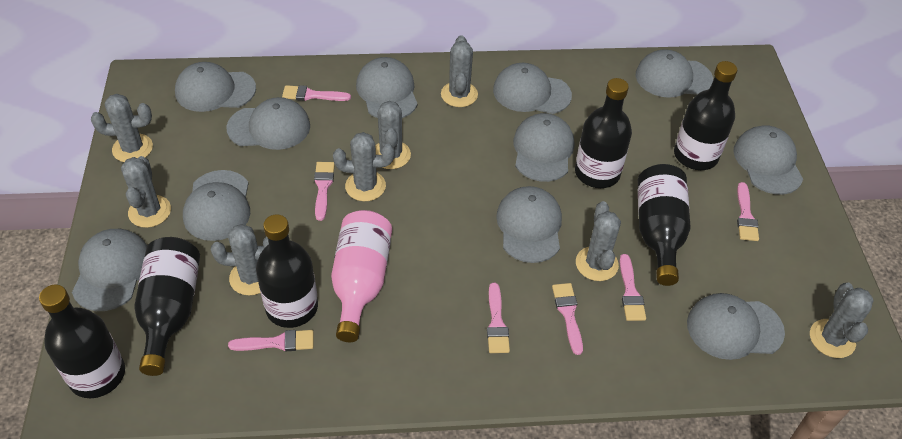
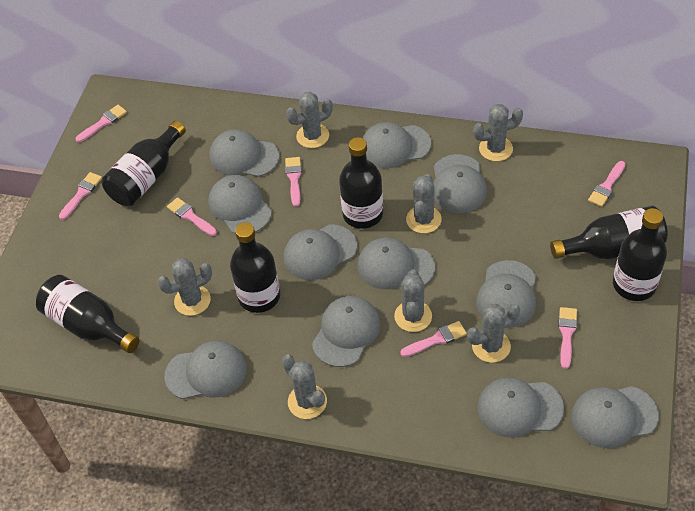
grey cactus: [91,94,153,162] [121,156,171,228] [211,224,269,295] [333,132,394,201] [376,101,411,169] [441,35,478,107] [576,201,621,281] [810,283,874,358] = 8 -> [157,258,212,316] [282,354,327,419] [286,92,333,148] [394,269,432,332] [406,174,442,233] [467,304,520,363] [473,104,523,161] = 7
pink bottle: [331,210,392,342] = 1 -> none = 0

